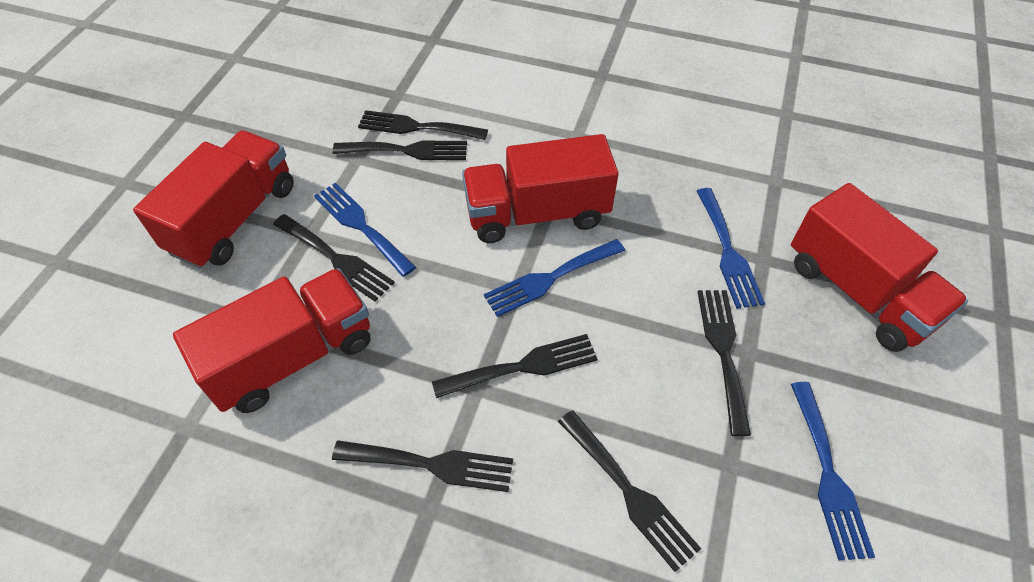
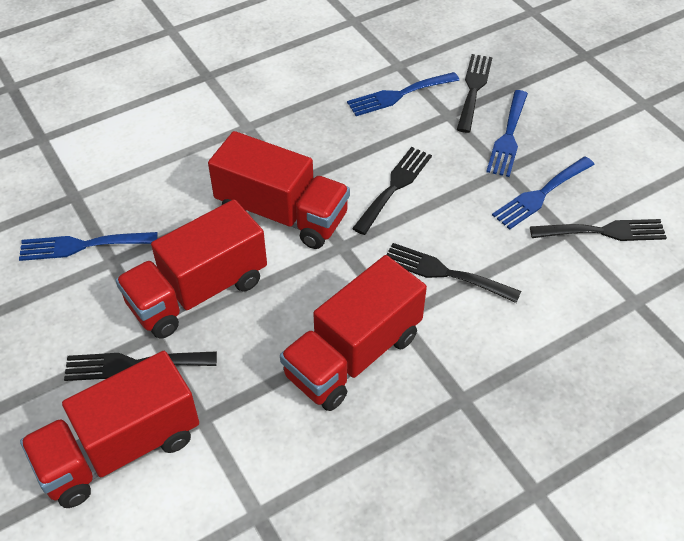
black fork: [273,214,395,302] [332,140,467,160] [332,440,513,492] [358,110,488,140] [432,334,597,398] [558,410,701,572] [698,290,751,436] = 7 -> [64,351,217,381] [352,147,432,235] [386,243,521,303] [457,54,493,133] [530,219,667,241] = 5

